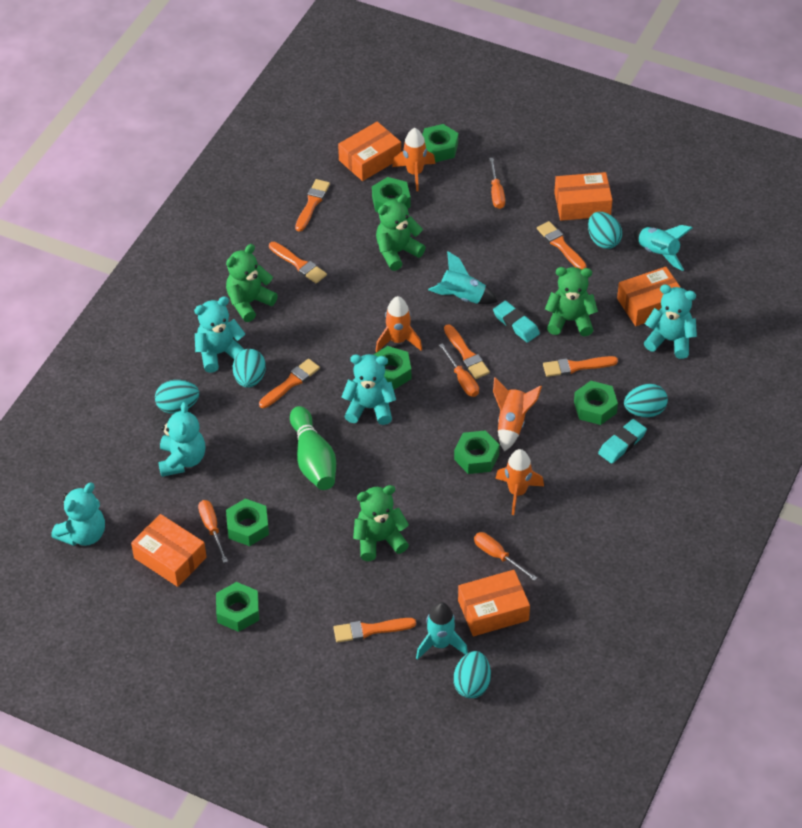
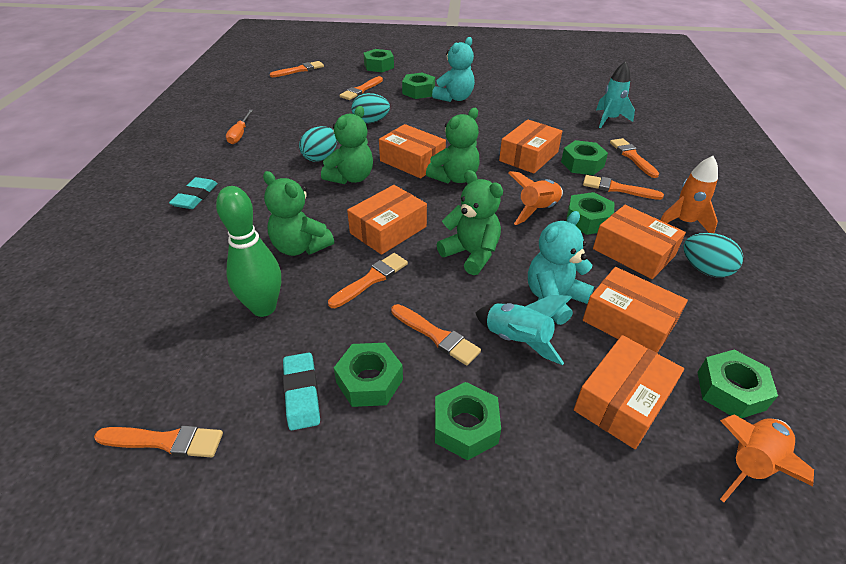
orange box: [131,514,207,587] [338,122,401,181] [458,570,530,636] [554,172,612,221] [617,267,681,326] = 5 -> [347,185,427,255] [379,124,446,178] [499,119,562,174] [574,335,684,449] [583,267,688,353] [593,205,686,279] = 6
orange rocket: [376,296,422,352] [392,128,435,191] [493,377,542,452] [495,449,544,515] = 4 -> [508,171,563,225] [661,156,718,233] [720,414,814,502] = 3
orange screwdriver: [198,500,228,563] [439,343,479,397] [474,532,537,581] [489,158,505,209] = 4 -> [226,110,253,144] = 1
turquoise egg: [155,380,199,414] [233,349,266,388] [453,651,491,698] [588,212,622,249] [624,384,668,417] = 5 -> [299,126,337,162] [352,93,390,123] [684,233,743,278] = 3
turquoise rocket: [416,602,468,660] [428,251,498,304] [634,225,693,271] = 3 -> [476,295,572,365] [596,61,635,128] = 2
turquoise teddy bear: [51,482,105,546] [158,402,205,477] [194,296,245,373] [342,354,396,425] [644,284,697,359] = 5 -> [432,37,475,102] [528,211,594,325] = 2

